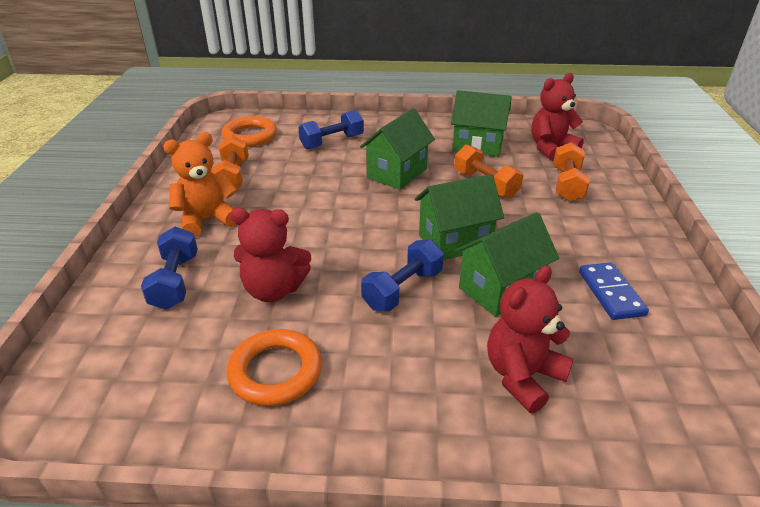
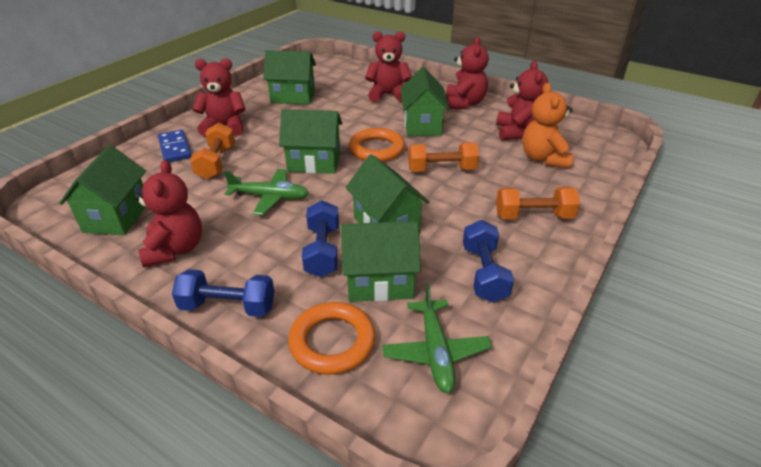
green house: [360,108,435,190] [415,174,504,260] [451,90,512,157] [455,212,559,317] = 4 -> [59,145,146,235] [263,50,316,105] [279,109,342,174] [341,221,421,302] [346,154,430,234] [400,67,450,136] = 6
green plane: none = 0 -> [224,169,309,215] [382,284,492,393] = 2
red teddy bear: [230,208,311,302] [487,265,574,413] [531,73,584,161] = 3 -> [135,160,202,267] [192,58,246,136] [365,31,412,102] [446,37,489,109] [496,61,548,140] = 5

